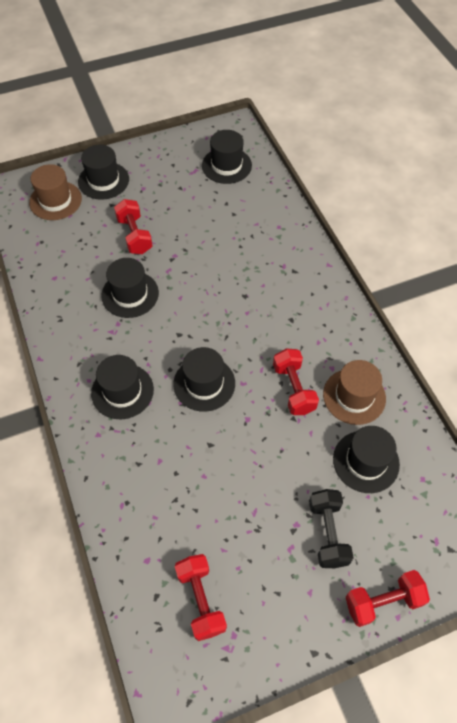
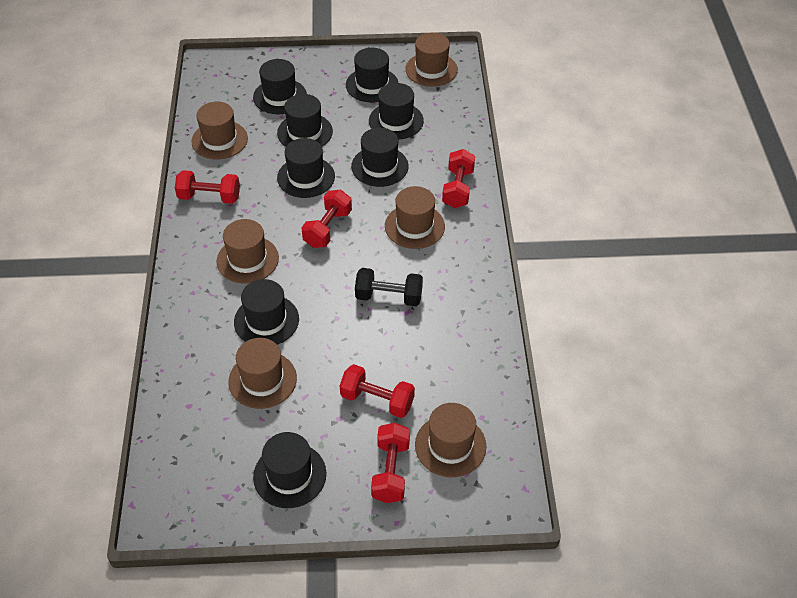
black hat: [78,145,129,200] [91,355,154,419] [101,258,159,318] [173,347,235,412] [202,130,252,184] [333,426,400,493] = 6 -> [234,279,299,345] [253,59,307,114] [253,432,326,508] [277,94,333,147] [277,138,335,198] [346,48,399,103] [351,127,409,187] [369,83,424,140] = 8
brown hat: [29,164,82,220] [323,360,386,425] = 2 -> [192,102,248,159] [217,219,279,284] [228,338,297,409] [385,186,445,249] [405,33,458,87] [415,403,486,477] = 6
red dumbbell: [114,199,152,254] [175,554,227,641] [273,348,319,415] [346,570,430,627] = 4 -> [175,170,240,204] [301,190,352,248] [340,364,415,418] [371,423,410,503] [442,149,475,208] = 5

